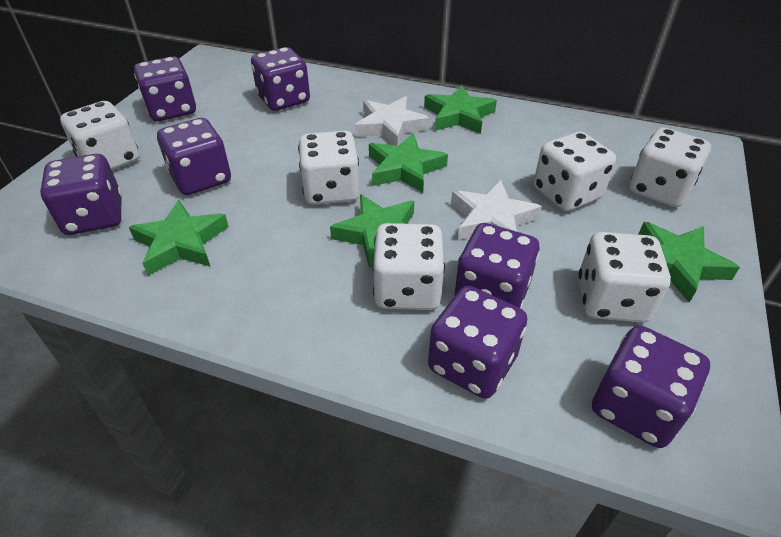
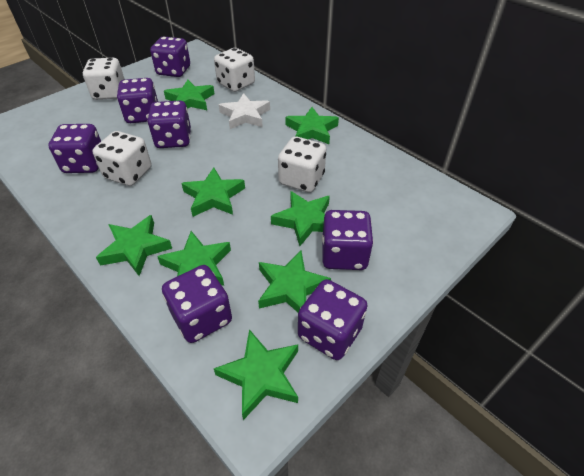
green star: [129,200,229,276] [330,194,414,269] [369,133,448,193] [424,85,497,134] [638,222,740,303] = 5 -> [96,215,172,276] [157,231,231,286] [164,80,215,110] [181,167,245,217] [214,329,298,420] [258,251,331,313] [271,191,330,246] [286,107,339,144] = 8
white dice: [60,101,140,170] [298,131,360,205] [372,223,445,310] [534,132,616,211] [579,232,671,323] [630,128,711,207] = 6 -> [83,58,125,100] [93,131,152,186] [214,48,255,92] [278,136,326,193] = 4
white star: [355,96,430,146] [451,180,542,240] = 2 -> [219,93,270,129] = 1

